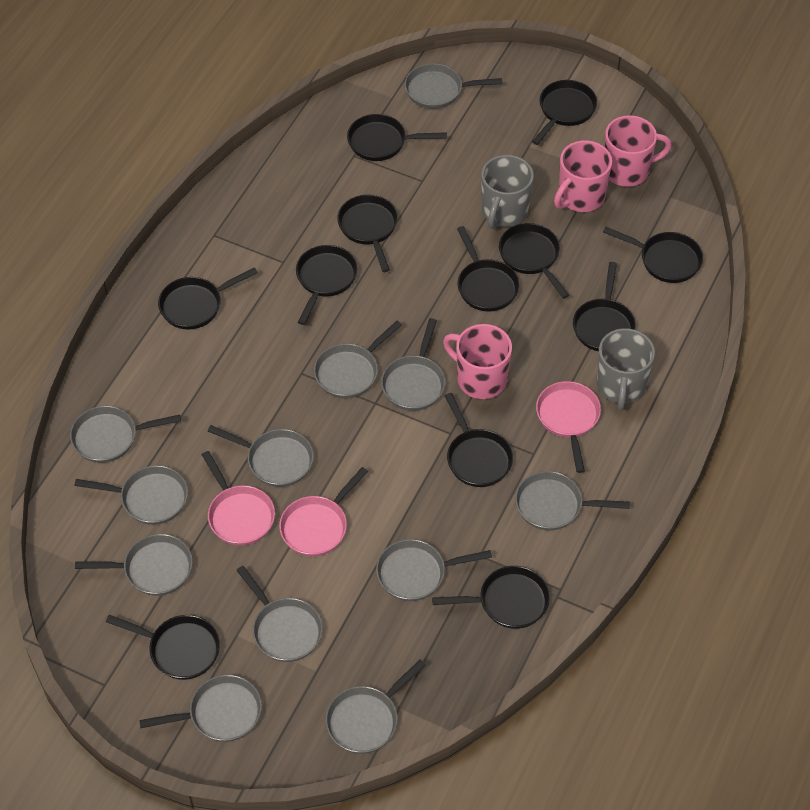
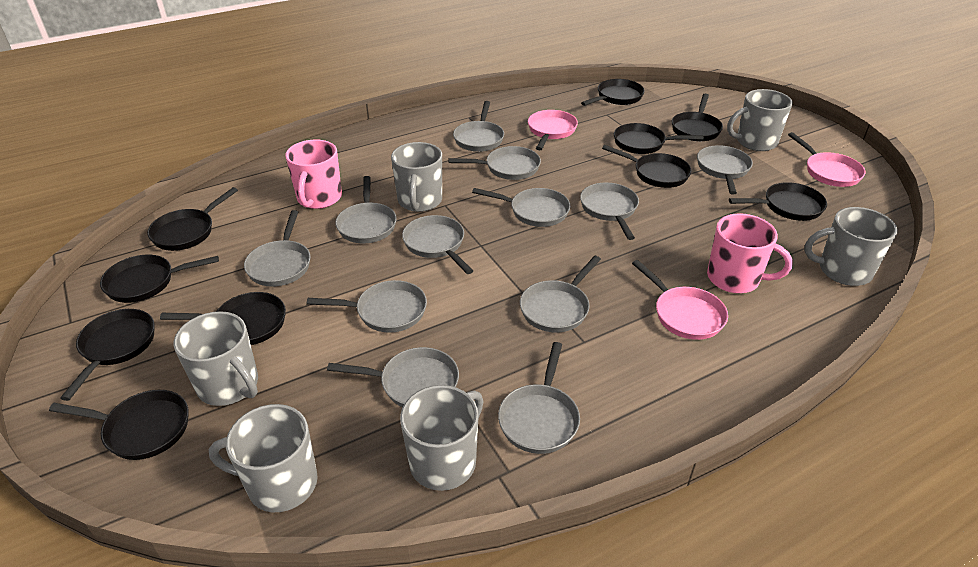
black pan: [106,615,220,680] [158,267,258,330] [296,245,358,325] [337,195,398,272] [347,114,447,161] [432,566,550,629] [445,393,513,487] [457,226,520,312] [499,223,569,299] [532,80,597,145] [573,262,636,351] [603,227,703,283] = 12 -> [49,390,189,460] [60,309,155,401] [100,255,219,303] [147,187,238,251] [160,292,286,345] [581,79,645,106] [602,145,691,188] [614,123,704,154] [672,94,723,141] [729,182,827,221] = 10
grey mug: [481,155,534,229] [597,328,655,410] = 2 -> [174,311,258,406] [209,404,318,512] [391,142,442,212] [400,385,483,491] [727,89,793,151] [804,207,898,286] = 6
pink mug: [443,324,512,399] [554,140,612,212] [605,115,672,187] = 3 -> [285,140,342,209] [707,213,793,293] = 2

